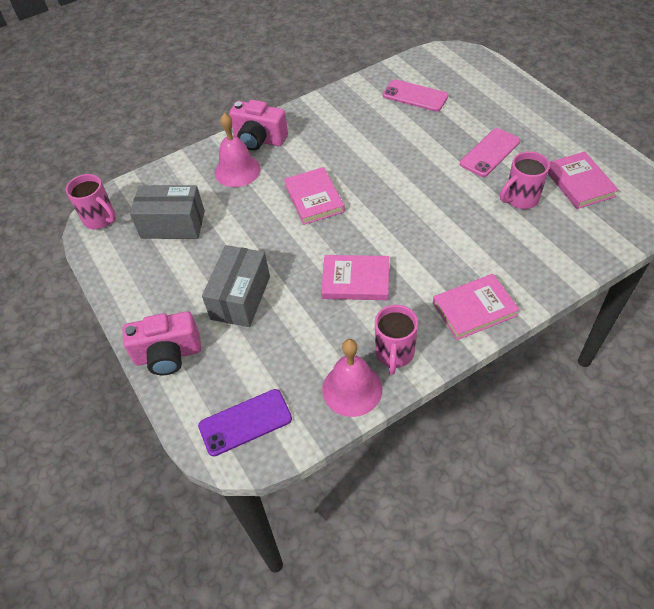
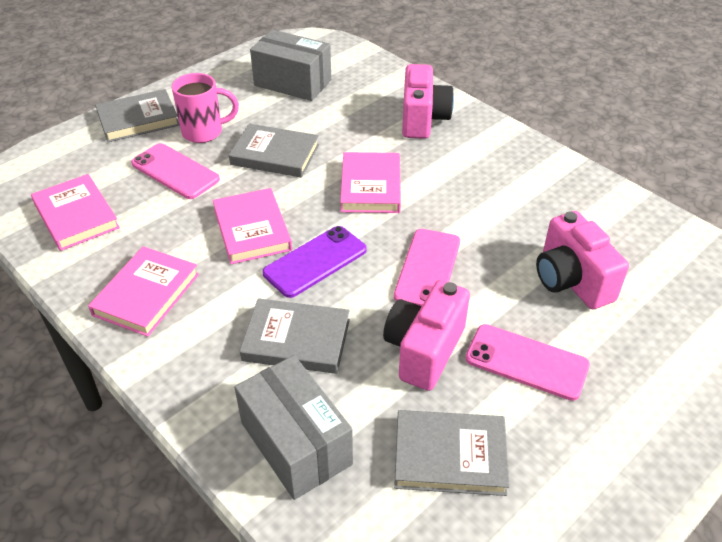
grey book: none = 0 -> [95,89,180,142] [229,124,319,178] [240,298,350,374] [394,410,510,496] = 4
pink bell: [215,113,261,187] [322,339,382,417] = 2 -> none = 0
pink camera: [123,311,201,375] [229,100,288,151] = 2 -> [383,280,470,391] [402,64,454,139] [536,211,629,309] = 3
pink mug: [66,174,116,229] [375,305,418,375] [500,151,550,209] = 3 -> [172,73,239,143] = 1
pink phone: [383,79,448,112] [460,128,520,177] = 2 -> [131,143,220,199] [394,229,460,306] [465,324,590,401] = 3

